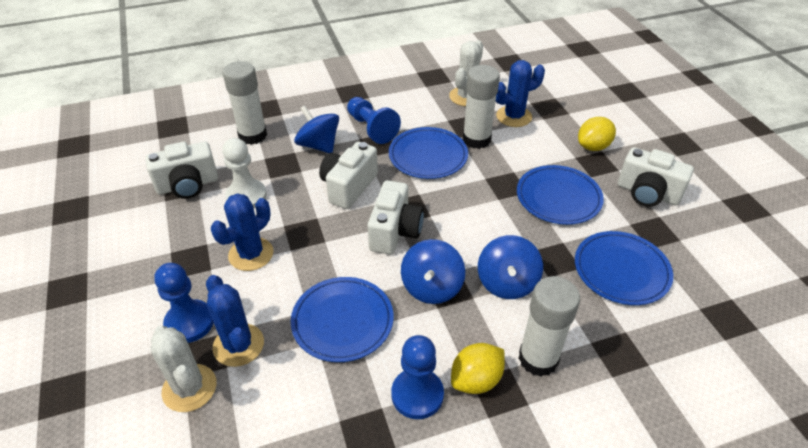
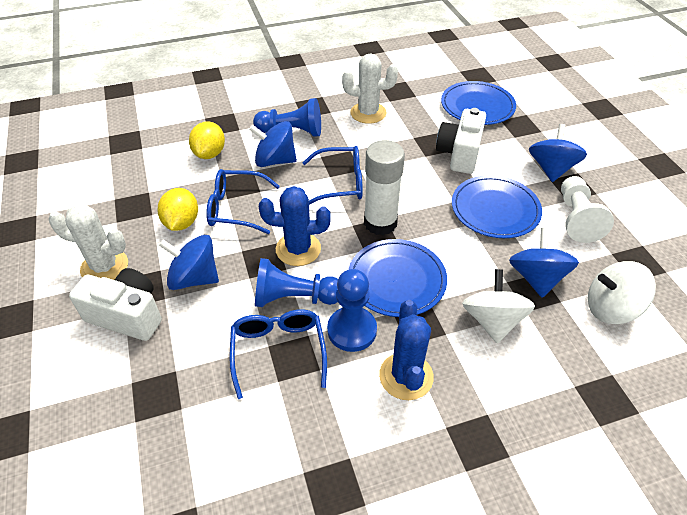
blue cactus: [206,275,264,367] [211,193,273,271] [496,60,545,127] = 3 -> [259,186,331,266] [379,300,434,400] = 2
blue glasses: none = 0 -> [206,169,280,234] [229,309,327,399] [302,146,363,205] = 3
blue plate: [291,277,394,362] [389,127,468,179] [517,165,604,225] [575,231,673,305] = 4 -> [348,239,447,317] [441,81,516,125] [452,175,542,238] = 3
blue spinning top: [294,105,339,153] [401,239,465,304] [478,235,543,299] = 3 -> [159,235,219,290] [249,121,297,167] [509,228,579,298] [529,124,587,182] = 4
white camera: [145,142,218,199] [319,142,378,209] [368,180,424,254] [618,147,694,207] = 4 -> [69,268,162,341] [436,108,486,174] = 2
white glue stick: [223,61,267,145] [463,65,500,149] [518,276,580,376] = 3 -> [364,140,405,235] = 1
white spinning top: none = 0 -> [462,269,535,343] [588,261,656,324] = 2

